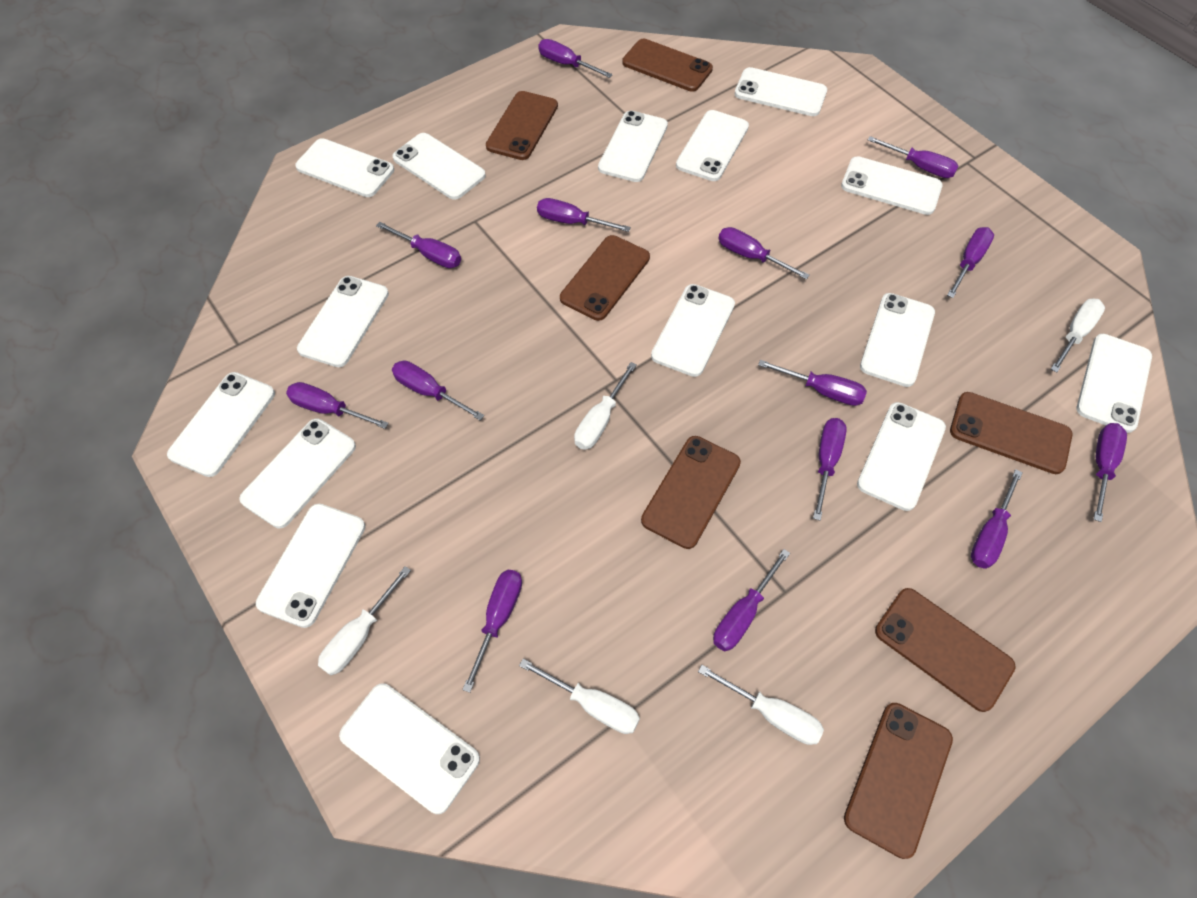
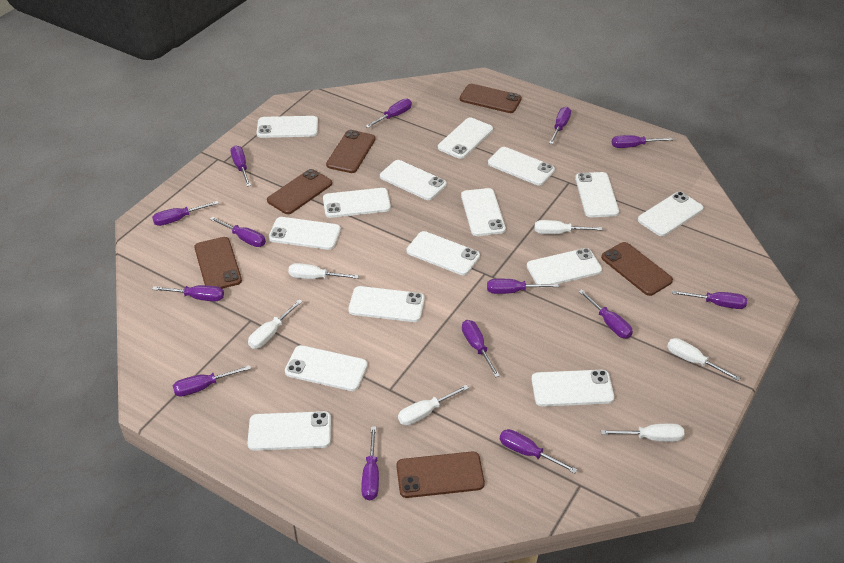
brown phone: [486,91,558,160] [560,235,650,321] [622,39,713,92] [641,436,741,549] [844,703,953,859] [875,588,1016,712] [950,392,1072,474] = 7 -> [194,237,242,289] [267,169,332,214] [326,130,376,173] [396,452,485,498] [460,84,522,113] [601,242,673,296] = 6
white screwdriver: [318,566,411,675] [519,658,640,734] [574,362,637,450] [698,665,824,745] [1051,298,1105,373] = 5 -> [248,300,302,349] [288,263,359,279] [398,385,469,426] [535,220,603,234] [601,424,684,442] [667,338,740,381] = 6

